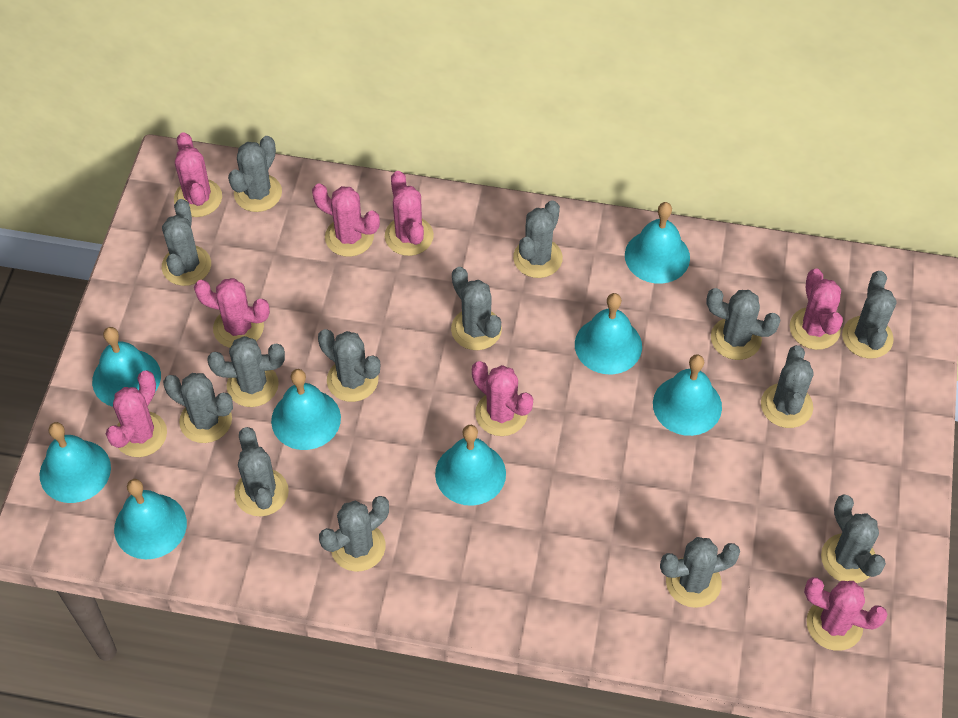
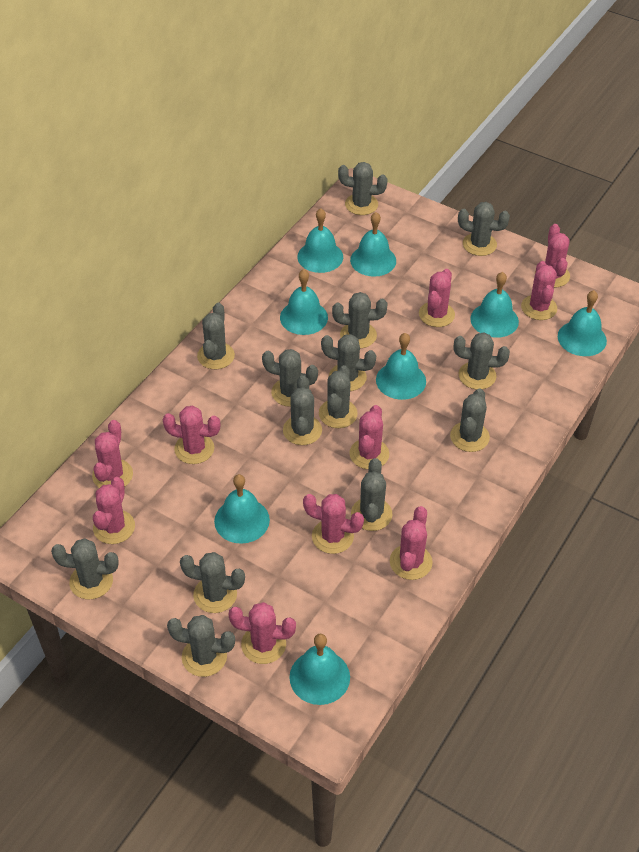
pink cactus: [106,370,167,457] [174,132,222,217] [194,278,270,348] [312,184,380,257] [385,171,434,256] [472,361,533,436] [790,269,843,350] [804,577,888,651] = 8 -> [92,420,133,488] [93,477,135,544] [162,406,221,464] [228,602,296,664] [303,494,364,554] [349,405,389,469] [390,506,433,580] [419,269,455,327] [521,261,557,320] [535,224,570,288] = 10

